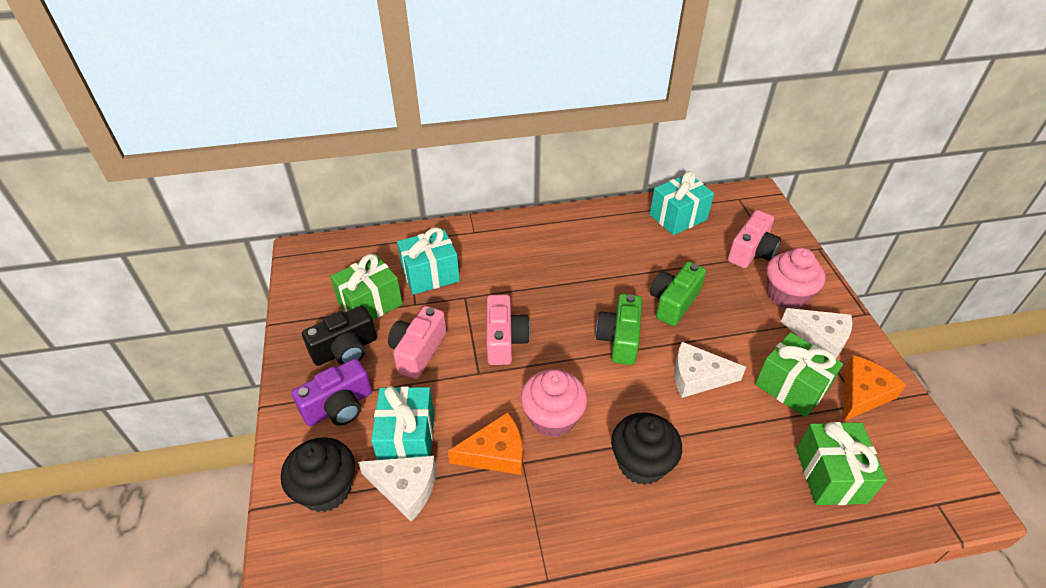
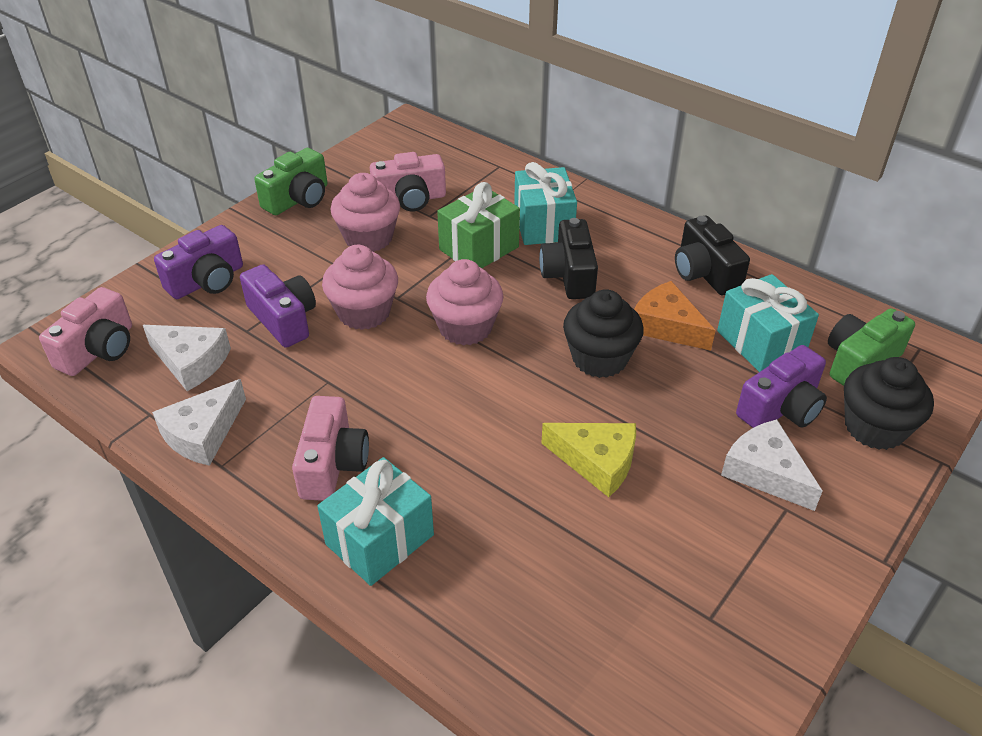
black camera: [302,306,377,366] = 1 -> [539,218,598,299] [675,216,750,295] = 2
green gift: [330,254,403,320] [755,332,843,417] [796,422,887,505] = 3 -> [437,182,520,268] = 1
orange cheese: [448,412,523,475] [844,355,906,421] = 2 -> [634,281,716,351] = 1
pink cupcake: [521,369,587,438] [766,248,825,309] = 2 -> [322,245,398,330] [330,173,400,252] [426,259,504,346] = 3
purple camera: [292,358,372,426] = 1 -> [154,225,243,299] [240,264,316,348] [736,345,827,428] = 3
yellow cheese: none = 0 -> [541,423,636,497] = 1

